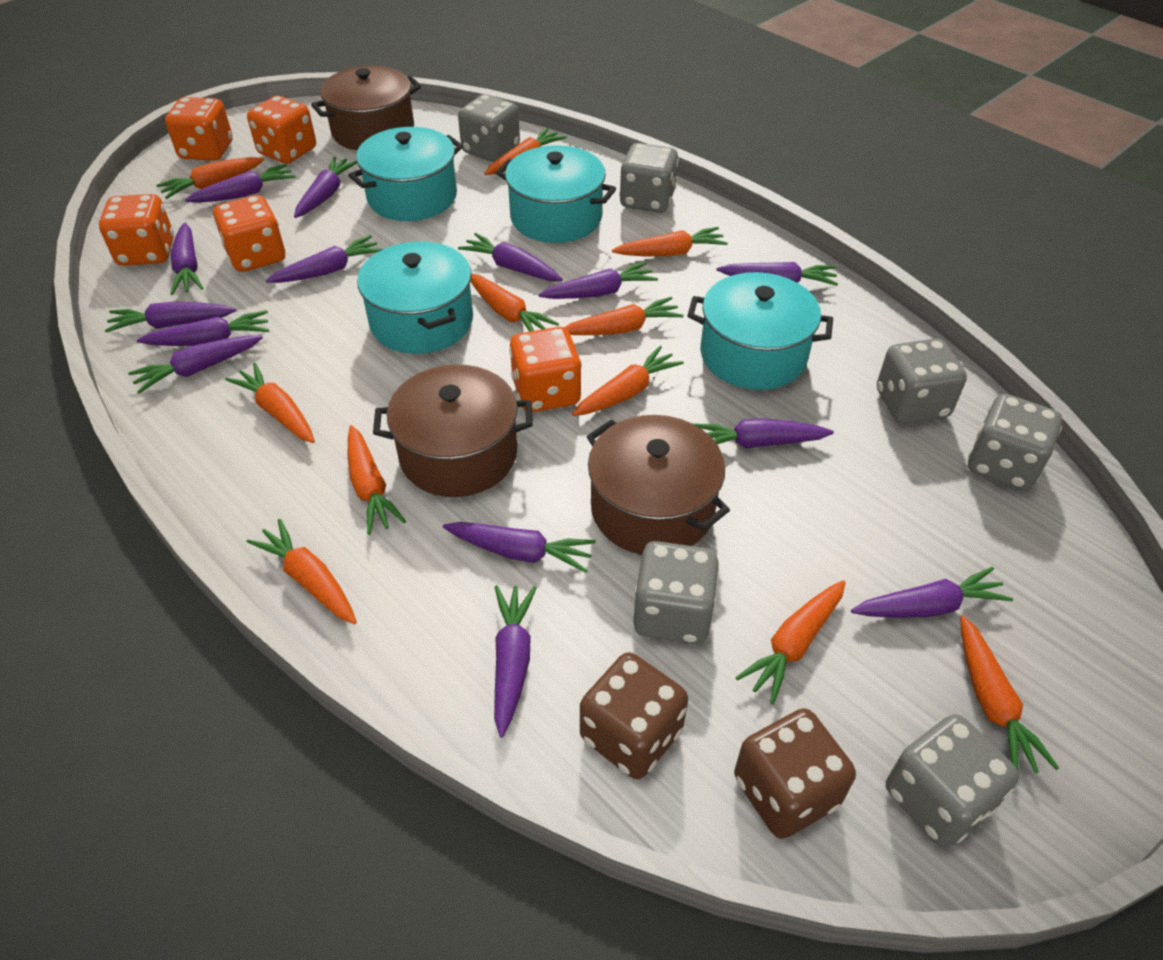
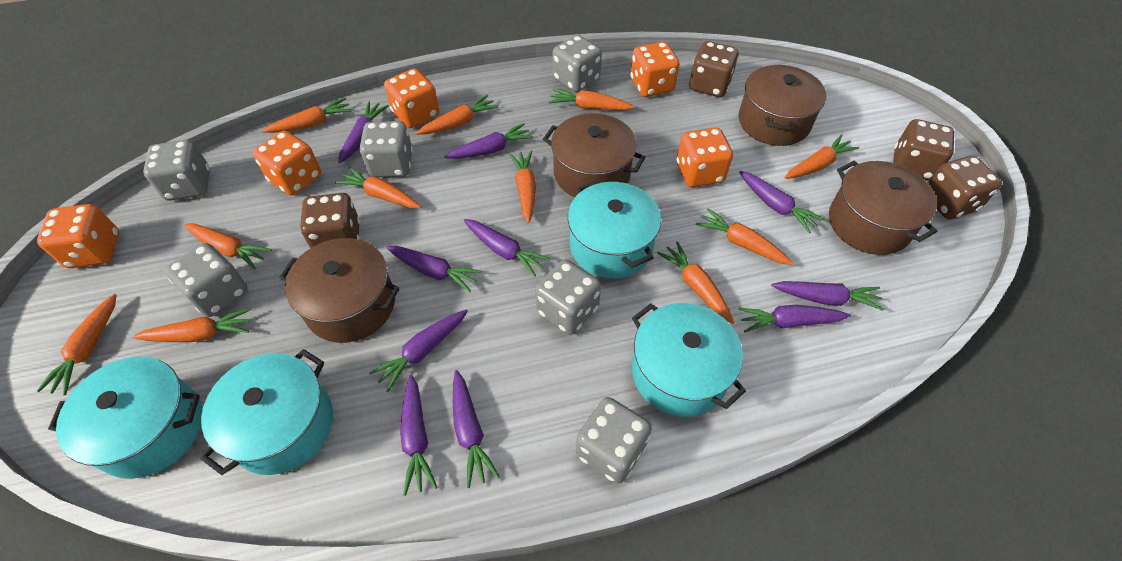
brown dice: [580,652,688,779] [734,708,856,839] = 2 -> [300,193,360,248] [689,41,739,97] [893,119,954,181] [928,156,1002,219] = 4
brown pot: [311,66,421,151] [373,365,533,497] [587,415,730,555] = 3 -> [279,238,400,343] [543,113,645,197] [739,64,827,146] [829,161,938,255] = 4
purple carrot: [105,301,237,332] [128,335,263,394] [137,310,269,346] [171,223,203,295] [185,164,295,203] [266,235,381,283] [294,157,357,218] [443,522,596,573] [458,233,563,281] [494,585,537,738] [538,262,658,299] [692,418,834,449] [717,262,839,286] [851,567,1013,618] = 14 -> [338,101,389,163] [369,309,468,392] [386,246,482,292] [400,375,438,496] [445,123,533,159] [453,370,500,488] [464,219,550,277] [738,305,851,333] [739,171,825,233] [771,281,884,311] = 10

